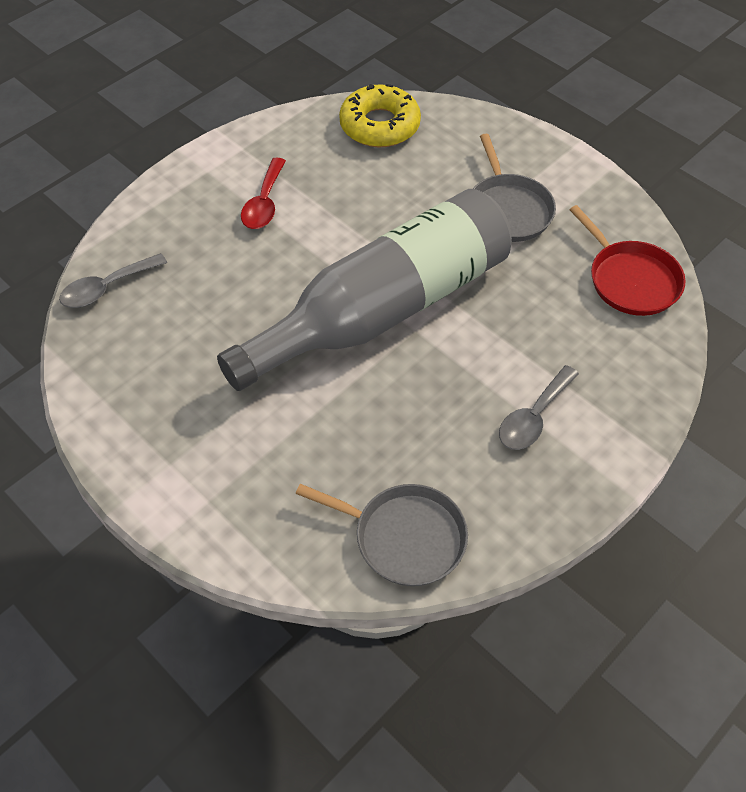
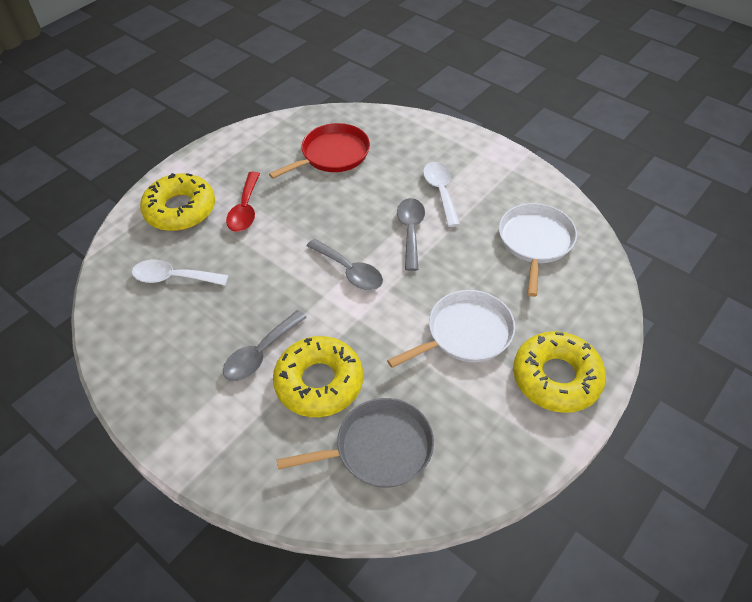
grey bottle: [217,189,512,391] = 1 -> none = 0
grey pan: [296,484,468,586] [473,134,556,242] = 2 -> [277,398,434,487] = 1
grey spoon: [59,253,167,308] [499,365,579,450] = 2 -> [223,310,307,381] [307,239,383,290] [397,198,425,271] = 3
white pan: none = 0 -> [387,290,515,368] [499,203,577,297] = 2
white spoon: none = 0 -> [132,259,229,286] [423,162,460,227] = 2
yellow donut: [339,84,421,147] = 1 -> [140,173,215,231] [273,336,363,417] [513,331,606,413] = 3

